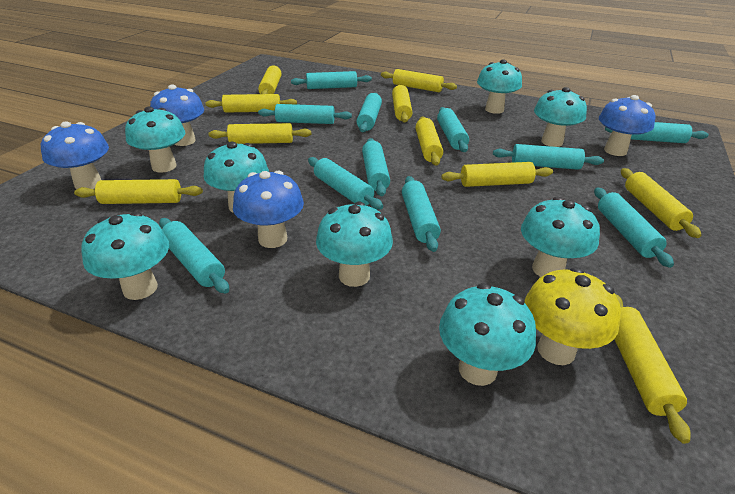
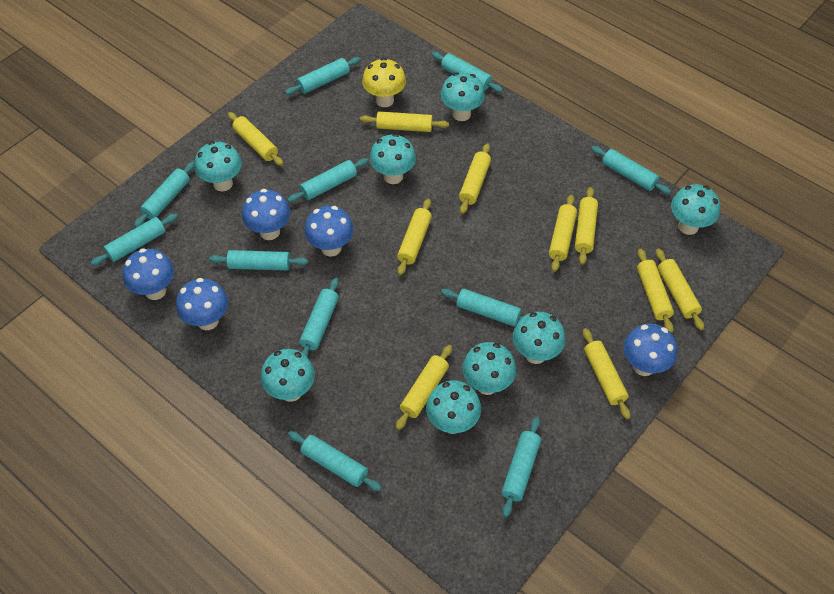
blue mushroom: [41,121,109,189] [150,84,204,146] [233,171,304,248] [599,95,656,156] = 4 -> [123,248,174,300] [176,278,228,330] [242,189,290,240] [305,206,354,257] [623,324,677,376] = 5

